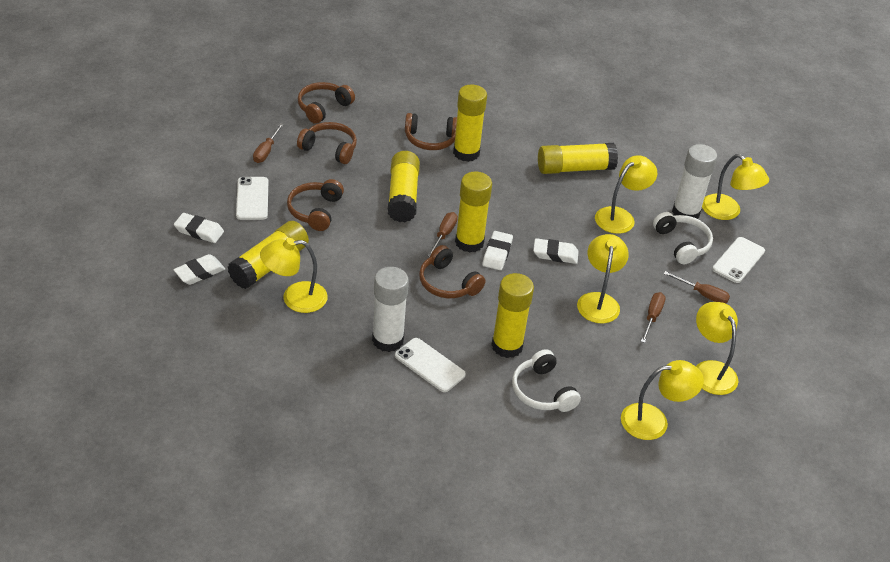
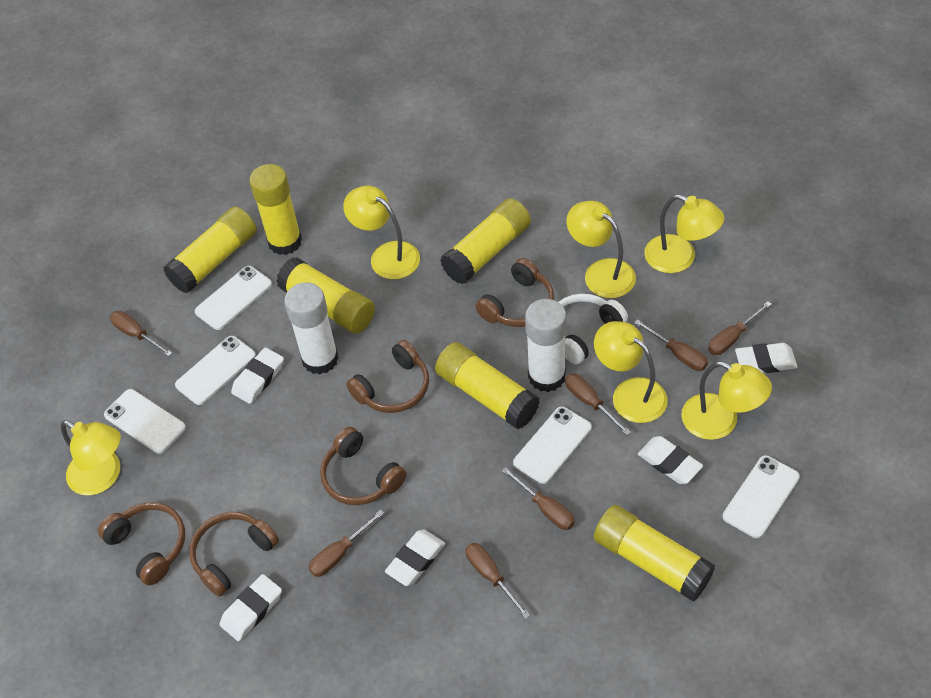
brown screwdriver: [253,123,284,163] [427,212,458,257] [641,292,666,343] [664,271,730,304] = 4 -> [110,311,172,356] [309,509,384,577] [465,543,530,619] [502,467,575,530] [565,373,631,435] [634,319,708,371] [708,301,772,355] = 7
white eraser: [173,254,225,285] [174,213,224,243] [482,231,513,270] [533,238,579,264] = 4 -> [219,574,282,641] [231,347,284,404] [385,529,445,586] [638,436,703,484] [735,343,797,373] = 5
white headphones: [512,349,581,412] [653,212,713,264] = 2 -> [559,294,628,365] = 1
white phone: [236,177,268,220] [395,338,466,392] [712,237,765,283] = 3 -> [104,389,186,454] [175,336,256,405] [195,266,272,330] [513,407,592,484] [723,456,800,538] = 5

